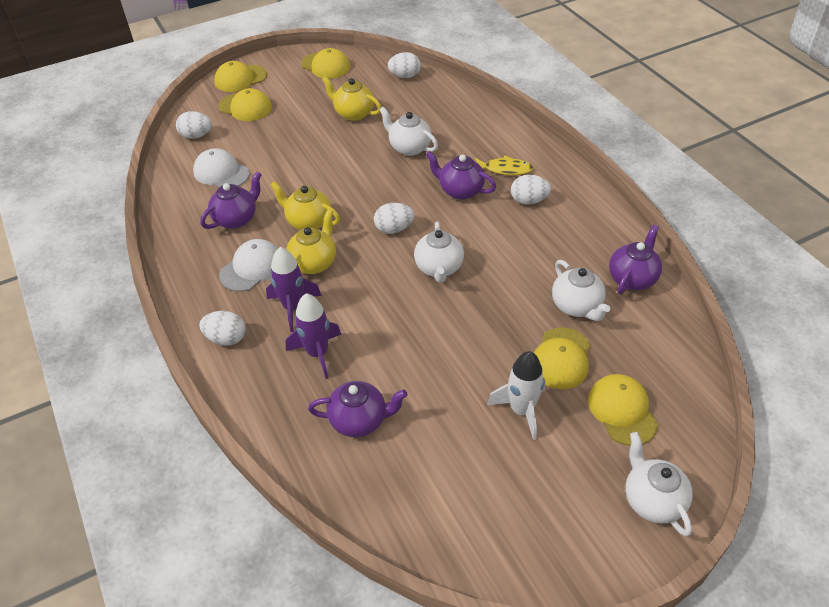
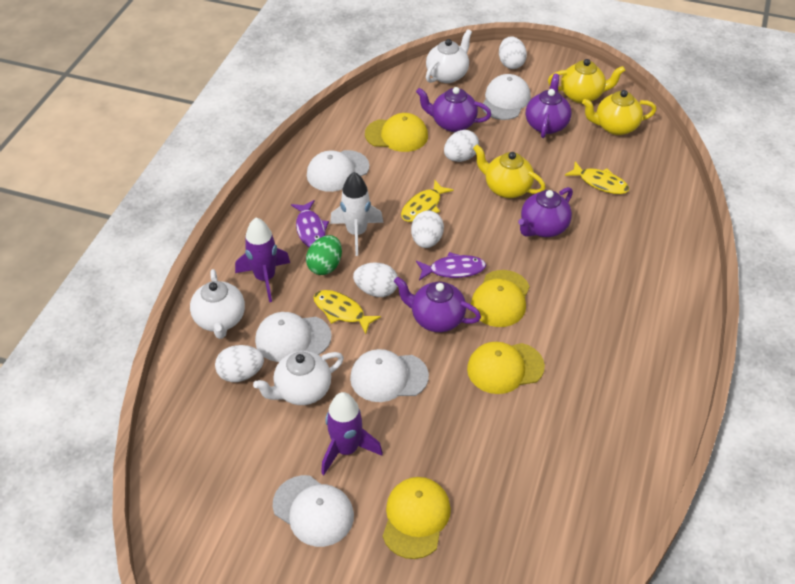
green egg: none = 0 -> [306,235,342,275] = 1
purple fish: none = 0 -> [291,200,329,247] [416,252,486,280] = 2
white cap: [193,148,250,188] [219,239,278,291] = 2 -> [255,312,332,362] [273,475,354,547] [307,150,369,192] [350,349,429,402] [482,74,531,120] = 5
white teapot: [379,107,438,156] [414,221,464,283] [552,260,610,321] [626,432,693,536] = 4 -> [190,269,245,339] [253,351,344,405] [426,29,472,83] = 3
yellow cap: [214,61,267,92] [218,88,272,121] [301,48,350,79] [534,327,590,389] [588,374,658,446] = 5 -> [365,113,428,152] [383,477,451,559] [467,342,545,394] [471,270,530,327] = 4
yellow fish: [475,156,533,175] = 1 -> [314,290,381,334] [401,180,453,222] [565,161,629,194] = 3

